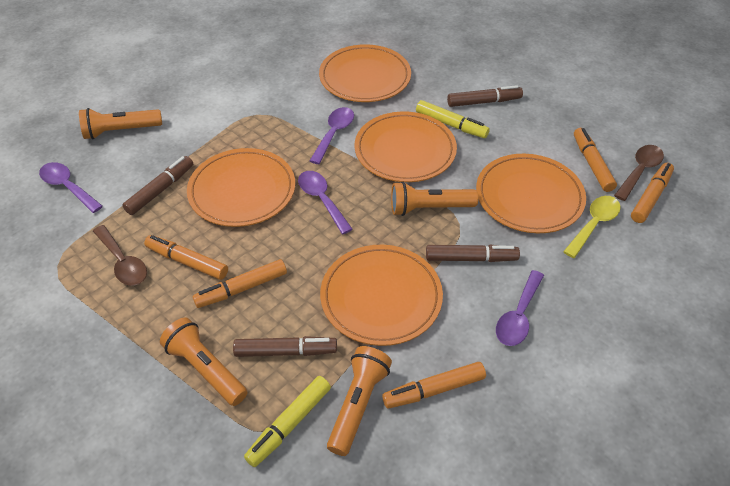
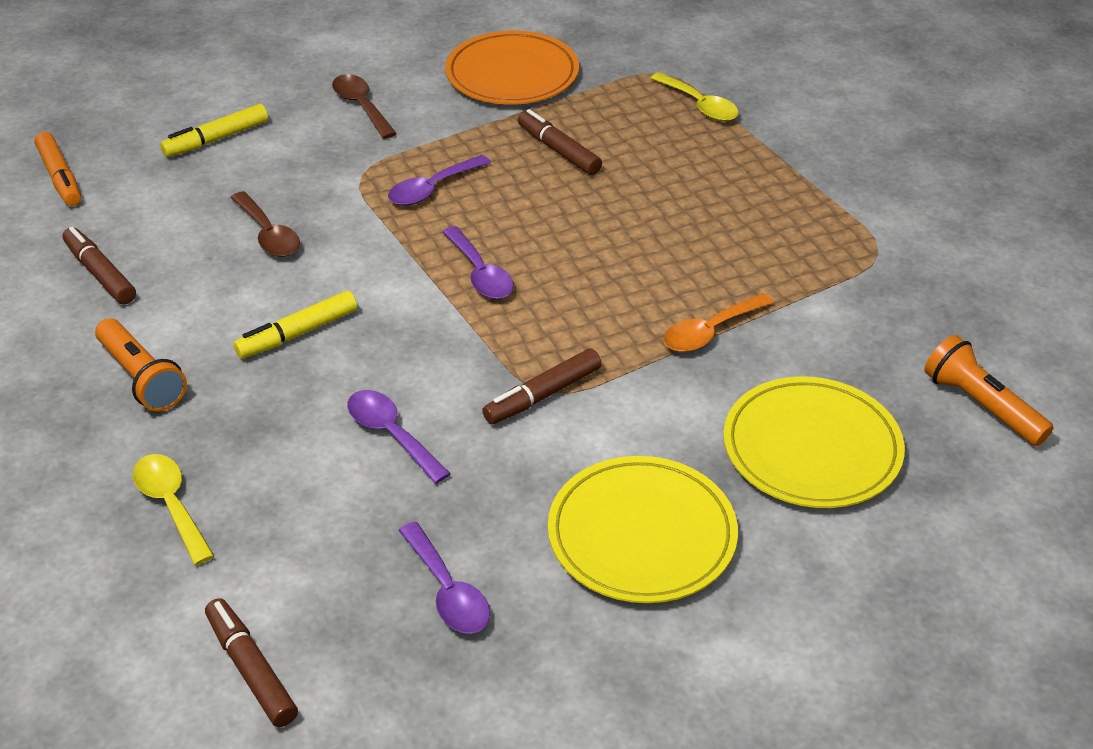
orange flashlight: [79,108,162,139] [160,317,248,406] [327,346,392,456] [391,182,478,216] = 4 -> [95,318,187,411] [924,335,1054,446] = 2
orange marker: [144,235,228,280] [193,259,287,308] [382,362,486,409] [574,128,617,192] [631,163,674,223] = 5 -> [34,132,81,206] = 1
orange plate: [187,148,295,227] [319,44,411,102] [320,245,443,346] [354,112,457,182] [476,154,586,233] = 5 -> [445,30,579,105] = 1
orange spoon: none = 0 -> [663,293,774,352] = 1
yellow plate: none = 0 -> [548,456,738,603] [723,376,905,508] = 2
yellow spoon: [563,196,621,258] = 1 -> [133,454,214,565] [650,72,739,121] = 2

